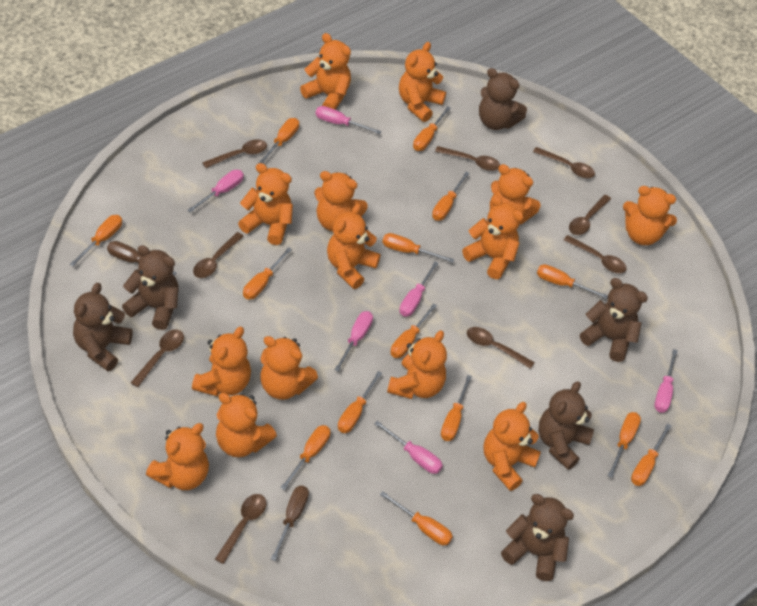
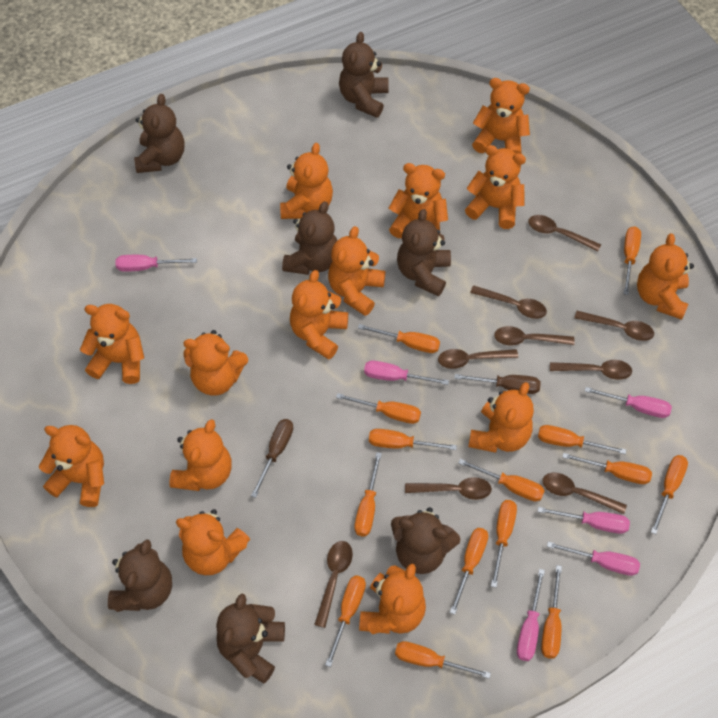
brown teddy bear: [73,283,133,371] [122,245,179,330] [479,68,527,130] [501,494,574,581] [538,381,594,470] [580,278,648,362] = 6 -> [108,539,172,612] [134,94,184,173] [216,594,285,683] [282,201,337,275] [339,32,389,118] [391,507,460,574] [397,209,451,297] = 7

